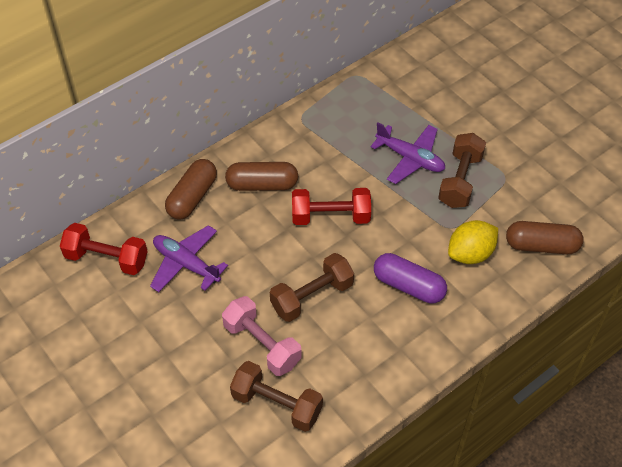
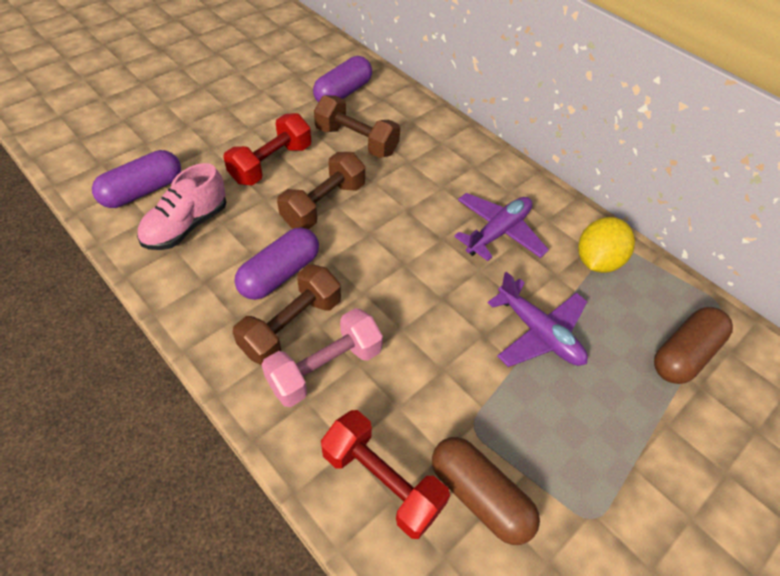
brown capsule: [165,159,217,219] [225,162,298,191] [506,221,584,254] = 3 -> [432,437,540,545] [654,307,733,384] = 2
pink shoe: none = 0 -> [137,163,226,250] = 1
purple capsule: [374,253,447,304] = 1 -> [92,150,181,208] [235,227,319,300] [313,56,372,103] = 3

